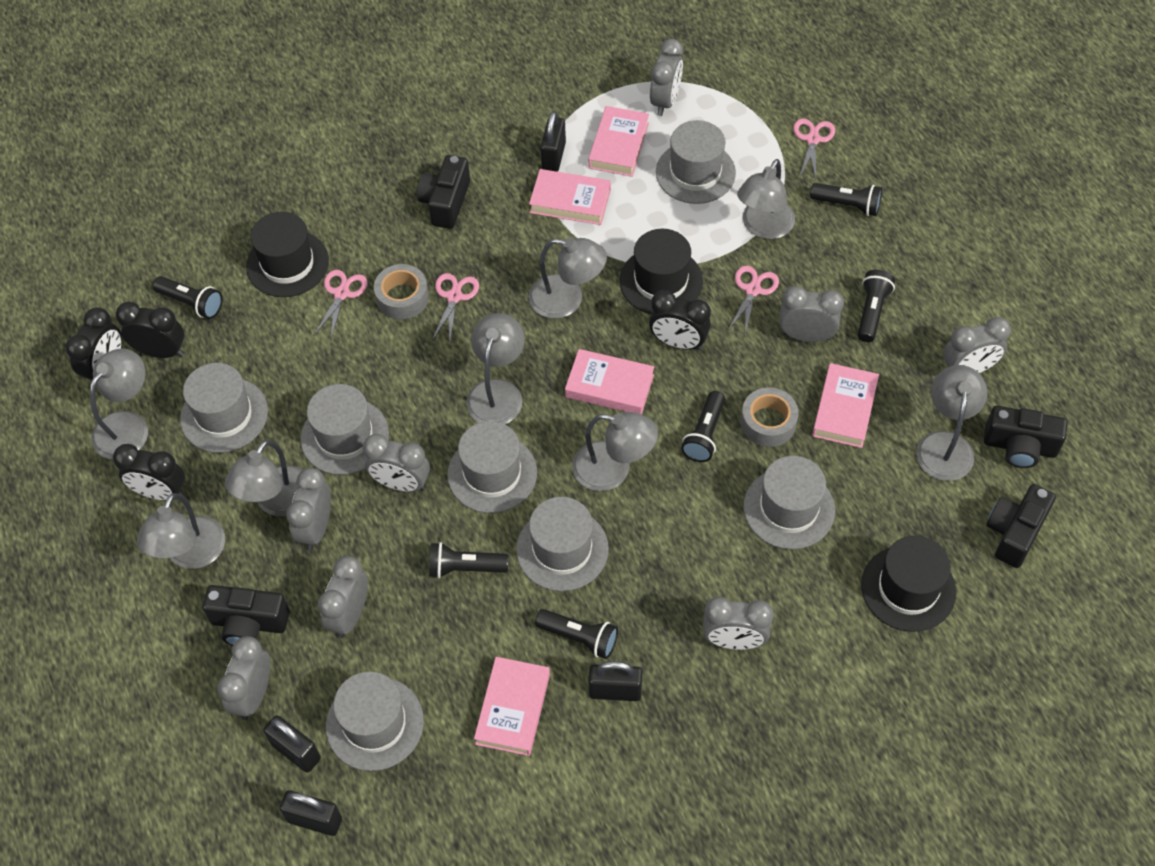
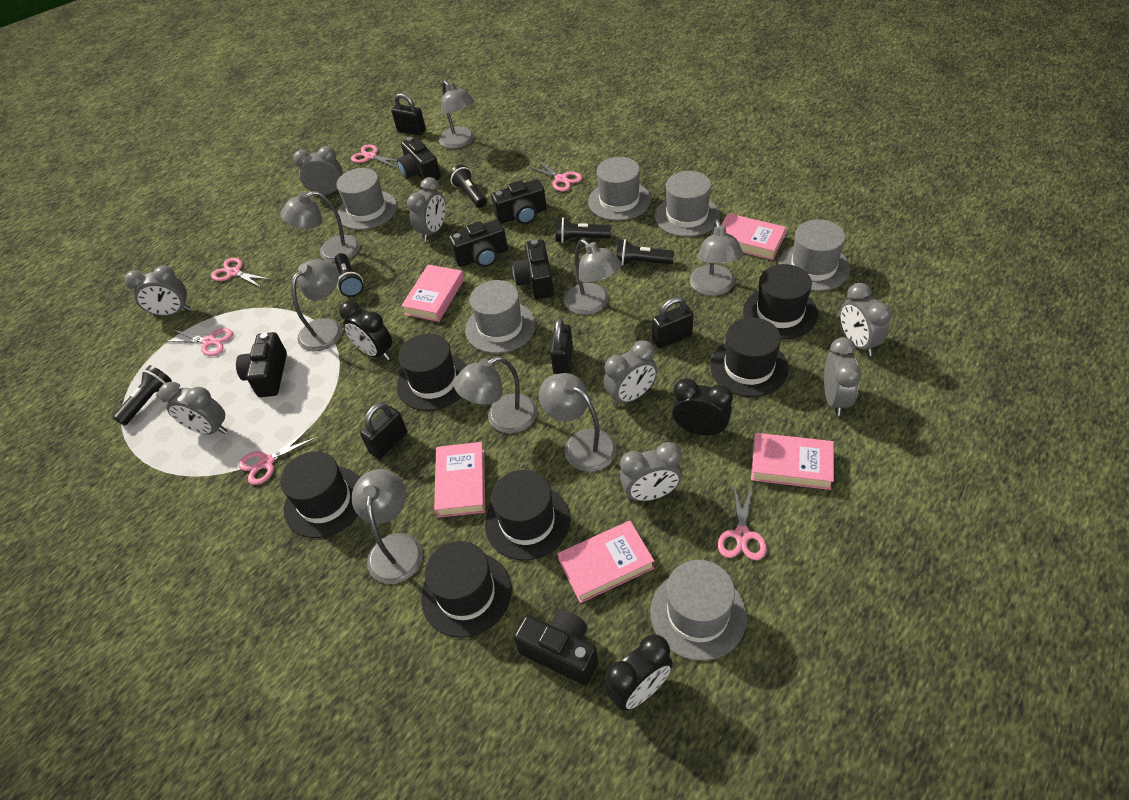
black camera: [202,585,290,646] [417,155,470,229] [984,406,1067,468] [987,484,1056,568] = 4 -> [236,332,287,397] [397,137,441,180] [449,219,508,267] [491,179,547,224] [512,239,554,299] [513,610,598,685] = 6
black clock: [65,307,122,382] [113,444,185,500] [116,302,184,358] [649,290,711,350] = 4 -> [339,301,392,360] [605,634,673,711] [672,378,733,435] = 3
black flashlight: [152,276,223,319] [429,542,509,578] [535,609,618,659] [681,391,725,462] [810,183,882,216] [858,270,895,342] = 6 -> [113,365,172,426] [334,253,364,297] [449,165,487,208] [556,217,611,243] [616,239,674,266] = 5
black hat: [246,212,329,297] [619,229,703,314] [861,536,956,632] = 3 -> [280,451,360,538] [397,334,467,411] [421,541,512,638] [485,470,570,561] [710,317,789,397] [743,264,818,340] = 6
grey hat: [180,363,268,453] [301,384,389,475] [326,672,424,771] [448,421,537,513] [516,497,609,591] [656,120,736,204] [744,456,835,549] = 7 -> [336,168,397,230] [465,280,536,353] [588,157,651,221] [651,560,747,661] [655,171,720,237] [778,219,850,291] = 6
grey tape: [374,264,429,320] [741,388,798,447] = 2 -> none = 0
pink scissors: [314,270,368,339] [432,273,479,341] [728,266,779,335] [793,118,835,179] = 4 -> [167,328,233,356] [211,258,271,288] [239,428,317,485] [351,144,397,168] [528,160,582,191] [718,485,767,560] = 6

